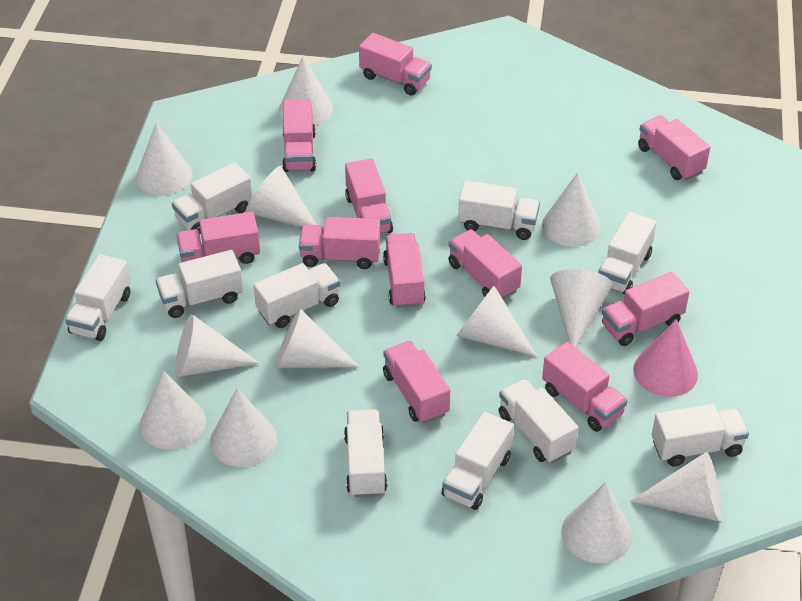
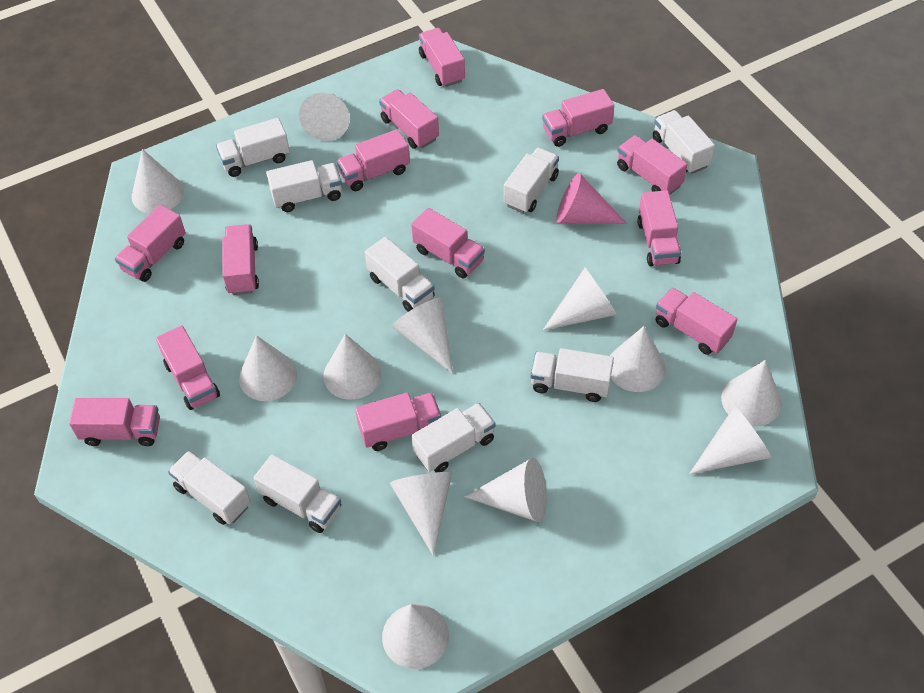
pink truck: [176,212,260,264] [282,99,316,172] [299,217,380,269] [345,159,393,234] [359,33,432,96] [383,233,426,308] [383,341,450,424] [448,229,522,299] [542,342,628,432] [602,272,690,346] [638,115,710,180] = 11 -> [69,398,160,446] [115,205,186,282] [156,326,220,410] [222,224,259,295] [337,129,410,191] [355,392,441,451] [379,89,439,149] [411,208,485,279] [419,28,465,87] [542,89,614,147] [617,135,687,195] [637,190,681,267] [656,288,737,355] = 13
white truck: [65,254,131,341] [156,250,243,318] [172,162,253,234] [253,263,340,328] [344,410,387,497] [441,412,514,510] [458,180,540,240] [499,379,579,463] [598,212,656,295] [652,404,749,467] = 10 -> [168,451,251,525] [216,118,290,177] [253,454,341,533] [266,160,342,212] [365,237,435,312] [412,403,496,472] [504,148,559,213] [531,348,614,402] [653,110,715,174] = 9

